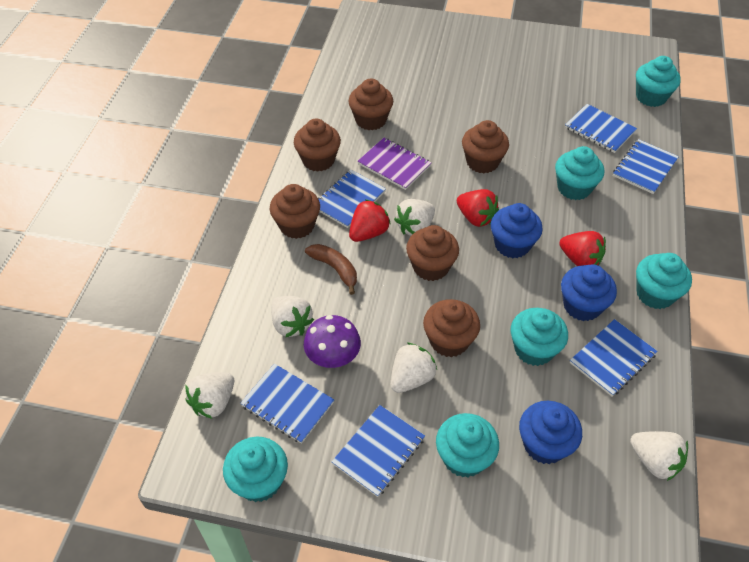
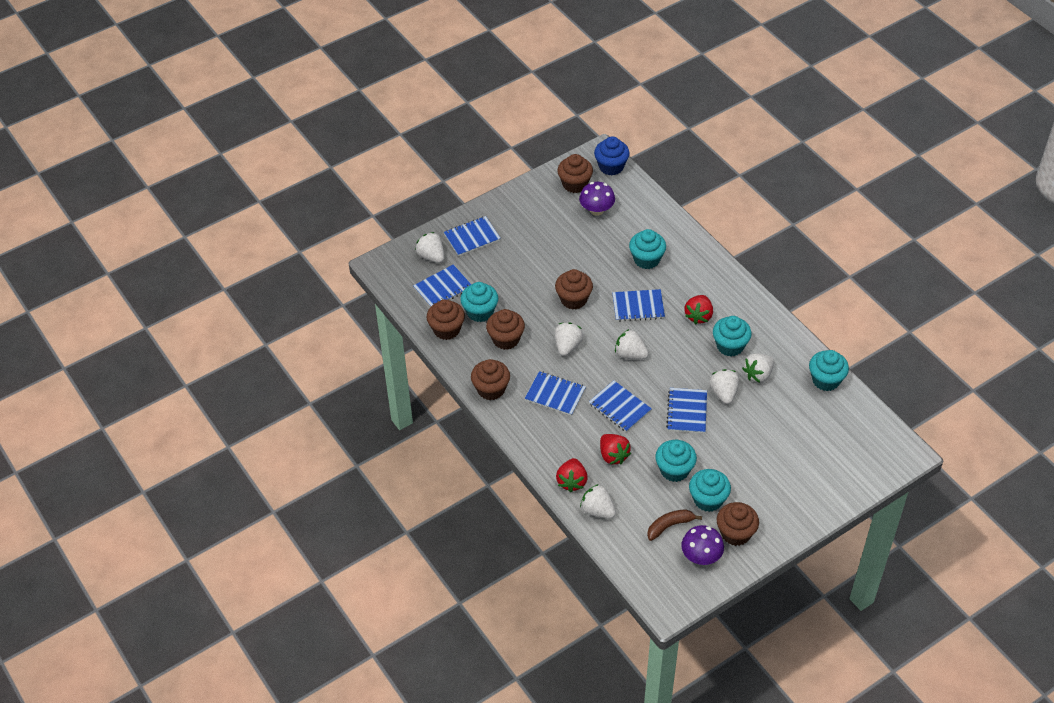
blue cupcake: [491,203,543,258] [519,401,582,464] [561,264,617,321] = 3 -> [594,137,630,175] = 1
purple mushroom: [304,315,361,368] = 1 -> [579,182,615,216] [681,525,724,565] = 2
purple notebook: [358,138,431,190] = 1 -> none = 0
white strawberry: [185,372,234,419] [271,296,314,337] [391,343,437,393] [394,199,435,236] [630,431,688,481] = 5 -> [415,232,444,263] [554,322,583,356] [580,484,616,519] [615,329,649,359] [709,369,739,404] [742,353,775,383] = 6

